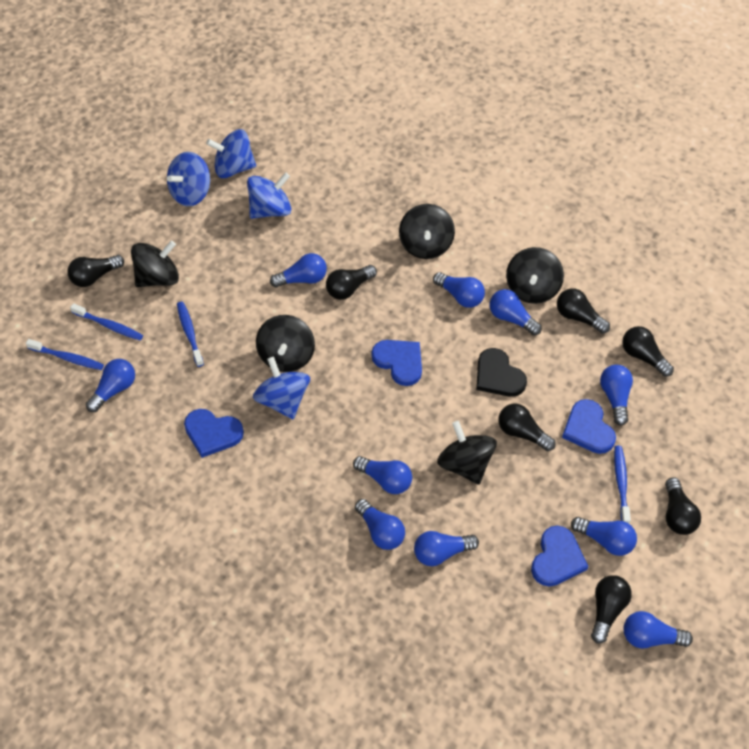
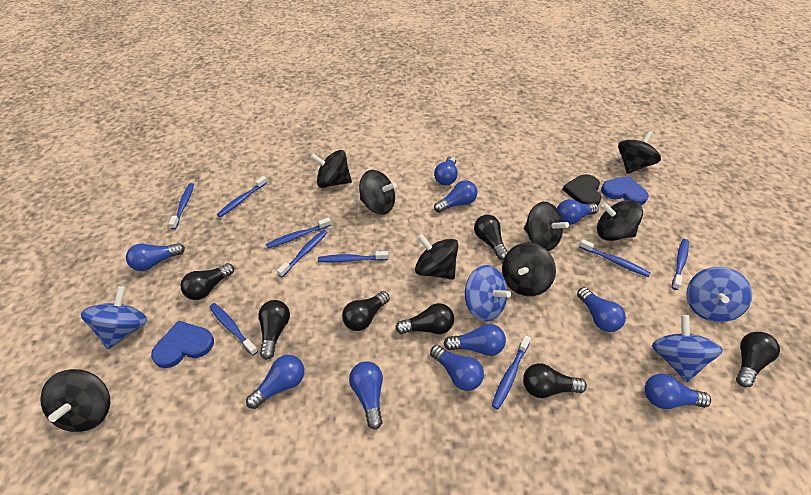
black spinning top: [131,240,179,287] [256,315,315,372] [399,204,455,259] [437,421,497,485] [506,247,564,304] = 5 -> [40,369,110,432] [310,150,352,188] [359,170,397,215] [415,234,458,280] [502,243,556,296] [524,202,569,251] [597,200,643,241] [618,131,661,174] = 8
blue heart: [184,409,244,458] [372,340,422,386] [531,526,589,587] [562,399,616,454] = 4 -> [151,321,214,368] [601,176,649,205] = 2
blue toothbrush: [26,339,104,370] [70,303,143,340] [177,302,204,367] [614,445,631,524] = 4 -> [168,183,194,230] [210,303,258,356] [217,176,268,217] [266,217,331,248] [277,230,328,277] [318,251,388,262] [492,335,531,409] [579,239,650,277] [672,239,689,290] = 9

